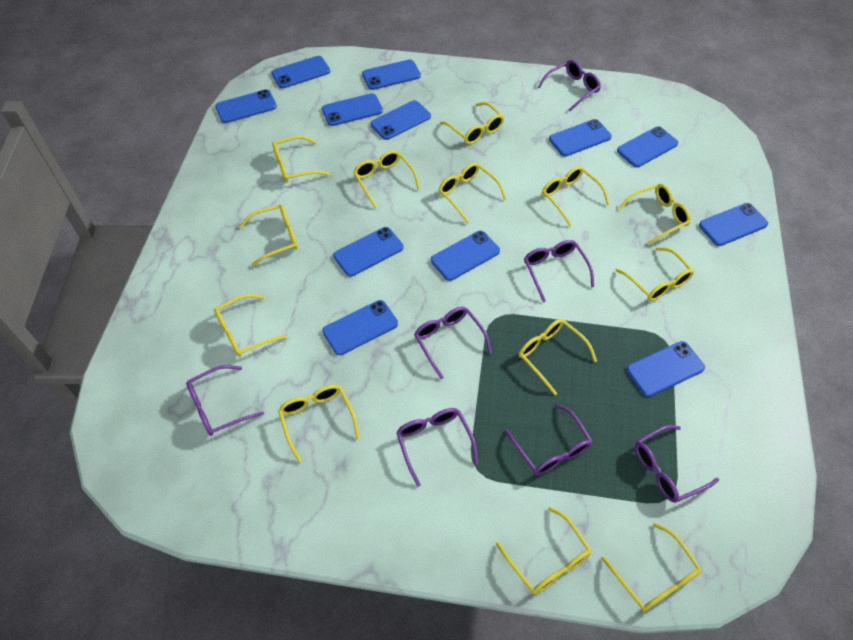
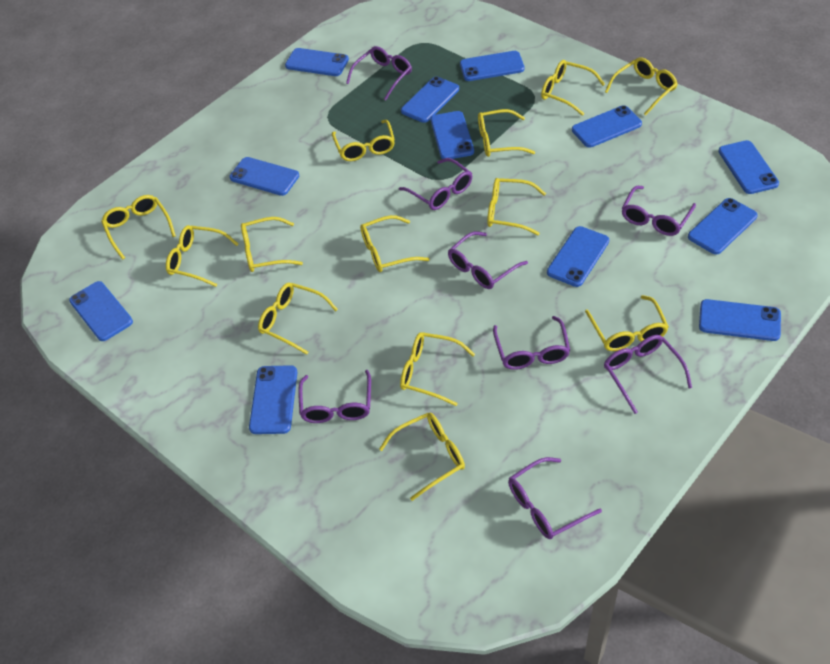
purple glasses: [186,365,264,436] [396,408,479,487] [414,307,492,379] [505,404,592,475] [524,240,594,302] [538,60,601,112] [635,425,719,503] = 7 -> [298,370,371,423] [346,46,412,100] [399,158,472,210] [448,231,528,289] [493,316,570,370] [508,457,602,539] [604,335,692,414] [622,186,696,236] = 8

